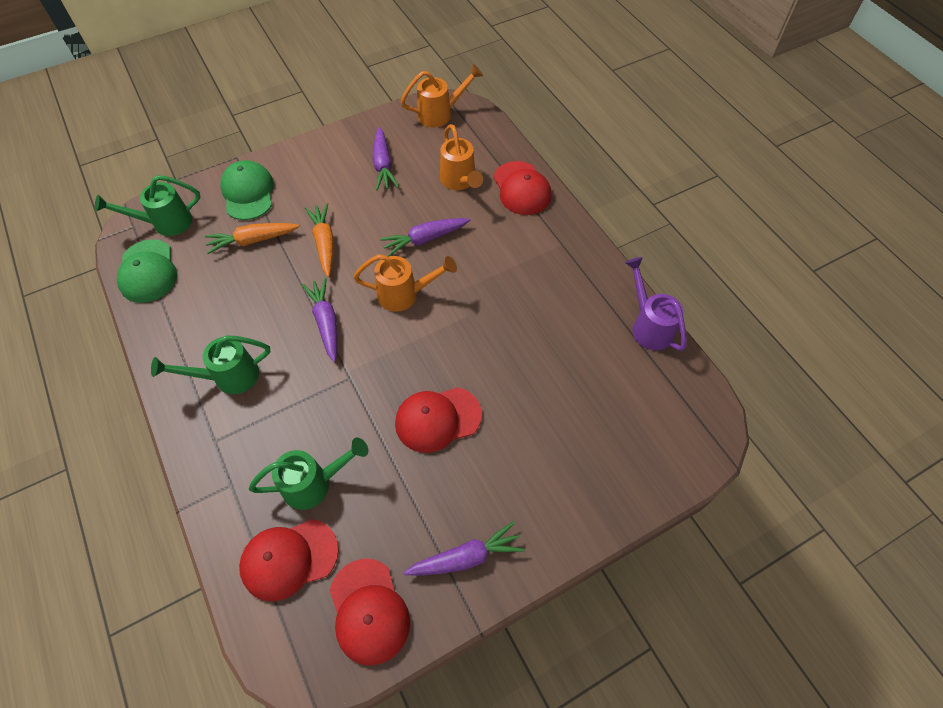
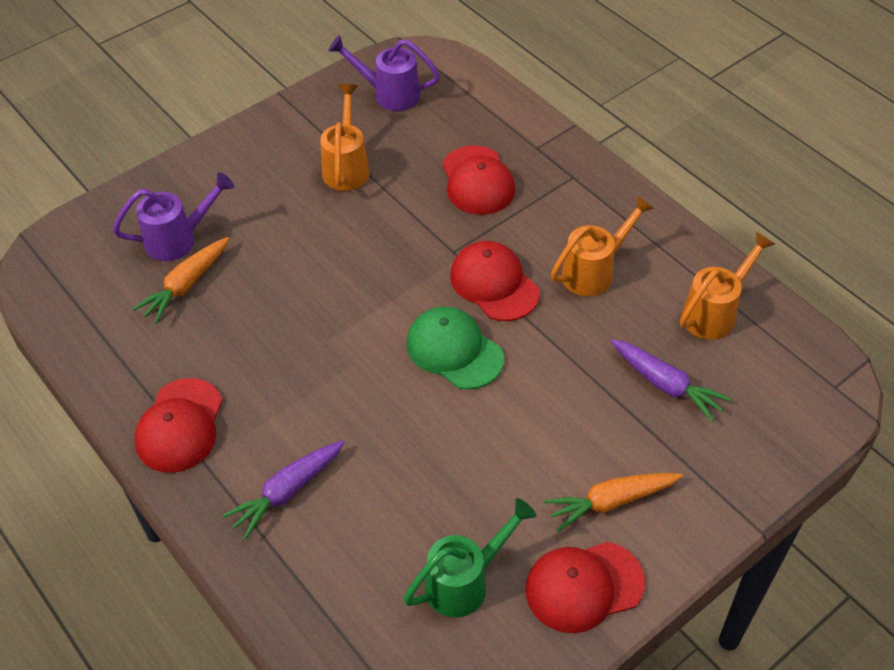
green cap: [117,239,177,303] [220,160,274,220] = 2 -> [406,307,504,390] = 1
green watering can: [95,175,200,236] [151,335,270,394] [249,438,368,510] = 3 -> [403,498,536,618] = 1
purple carrot: [302,277,338,362] [373,127,399,190] [380,218,470,257] [403,521,525,576] = 4 -> [222,440,345,539] [611,339,731,422] = 2
purple watering can: [625,257,687,351] = 1 -> [113,172,234,261] [328,35,440,111] = 2

